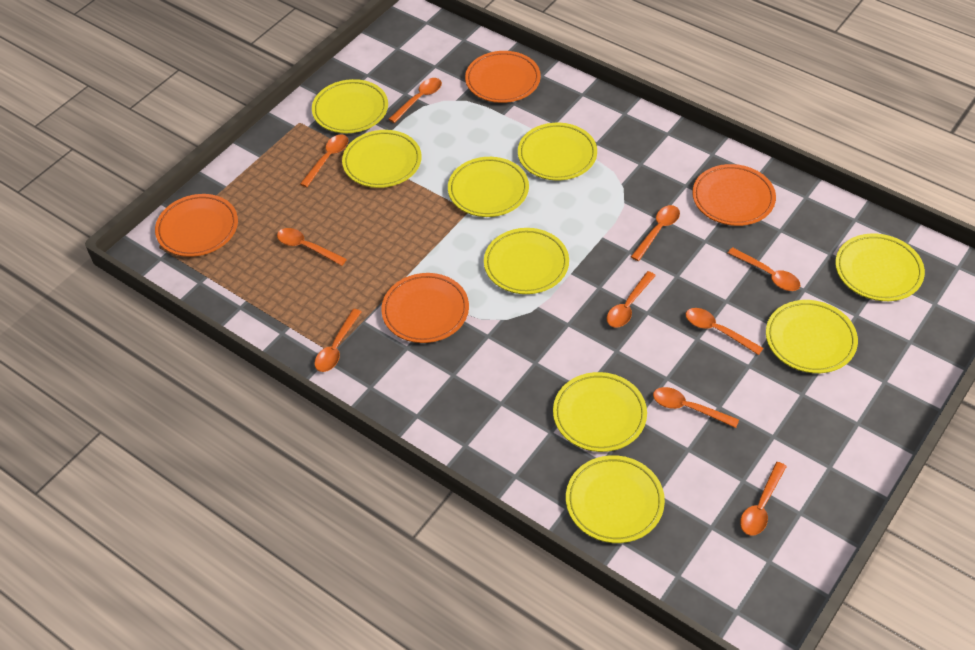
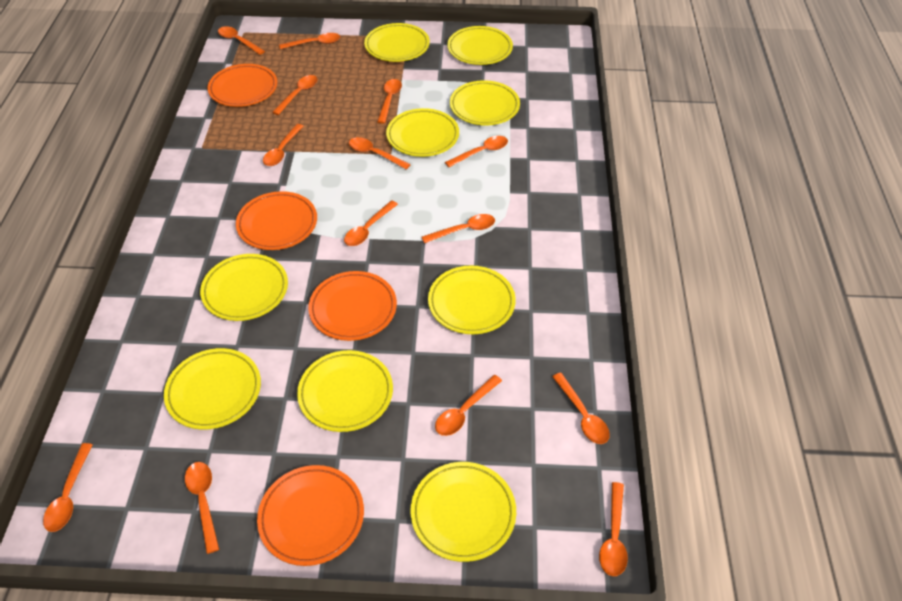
orange spoon: [277,228,347,266] [300,134,348,187] [314,309,361,372] [389,78,442,123] [607,271,656,328] [631,205,680,261] [653,387,739,428] [686,308,763,355] [728,247,800,291] [740,462,787,536] = 10 -> [43,443,93,532] [185,462,219,554] [218,26,265,55] [263,124,303,166] [272,75,317,115] [279,33,340,49] [344,200,398,246] [349,137,411,170] [377,79,402,124] [422,214,495,243] [435,375,502,436] [445,136,508,167] [552,373,610,444] [599,482,628,576] = 14

